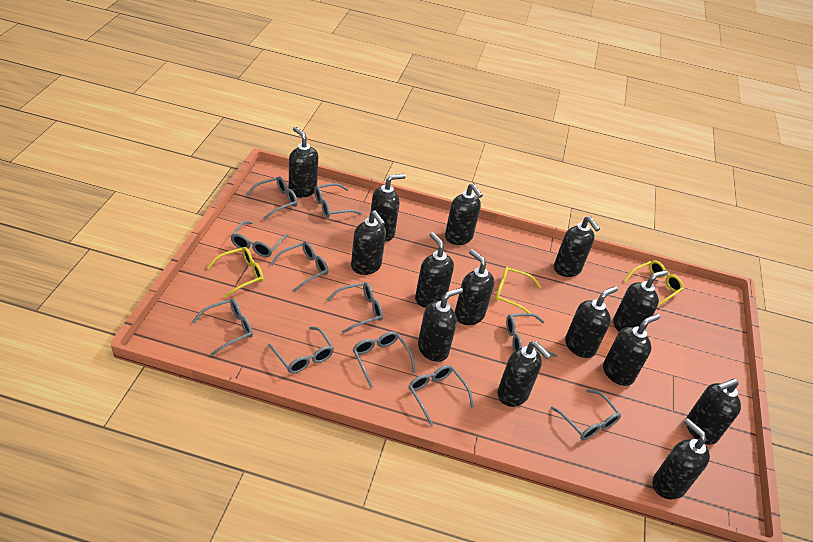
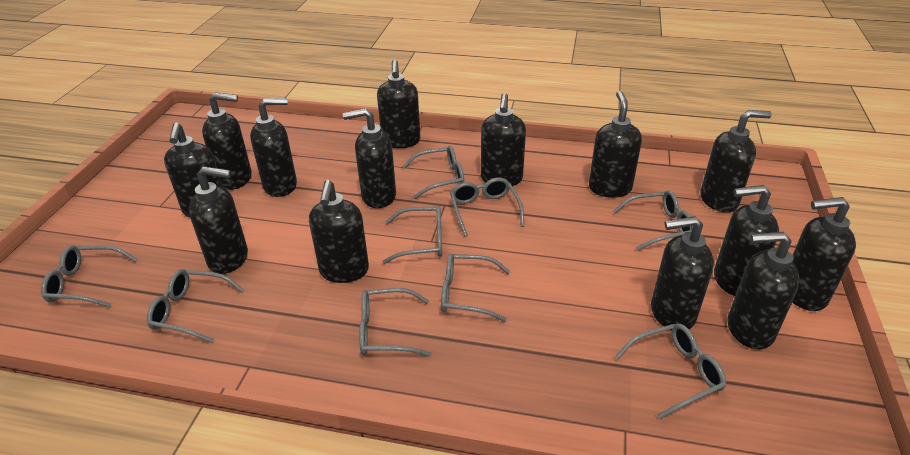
grey glasses: [192,299,253,356] [230,221,289,257] [246,176,298,220] [268,326,334,374] [270,242,328,292] [314,183,362,218] [327,282,383,333] [353,332,416,388] [408,365,474,426] [506,313,557,357] [551,389,621,440] = 11 -> [41,245,138,307] [147,269,245,343] [359,288,431,357] [383,206,442,264] [402,145,464,199] [441,254,510,322] [450,177,524,236] [614,190,693,251] [615,323,726,419] = 9
yellow glasses: [207,247,264,298] [495,267,541,317] [624,260,684,306] = 3 -> none = 0

